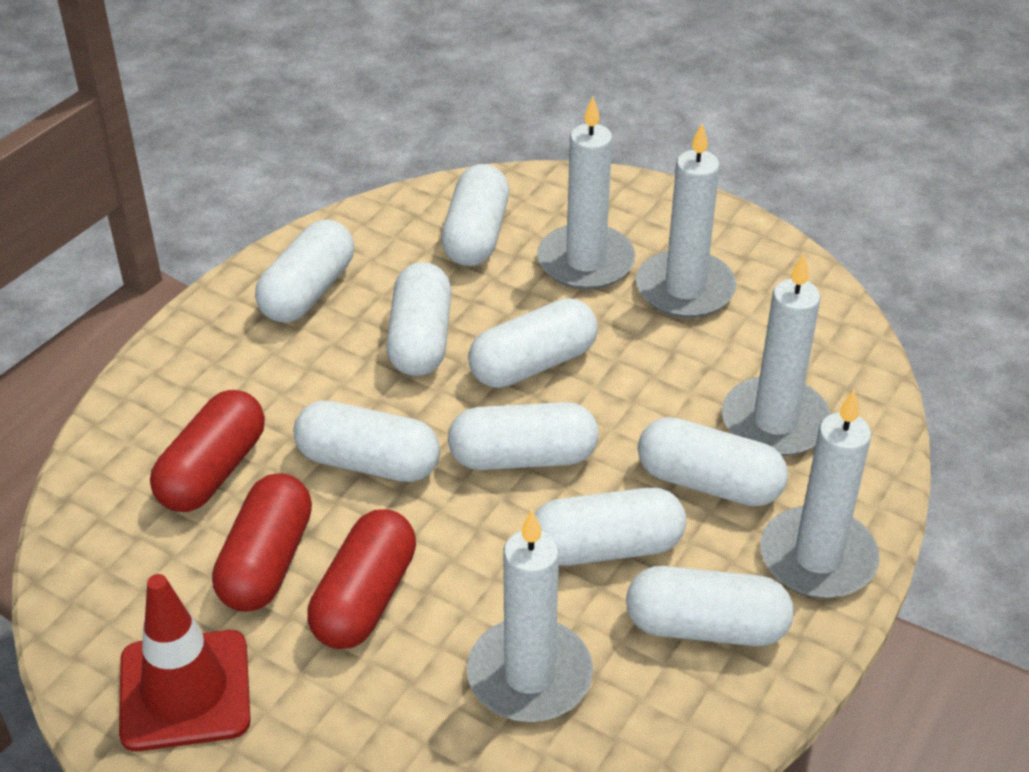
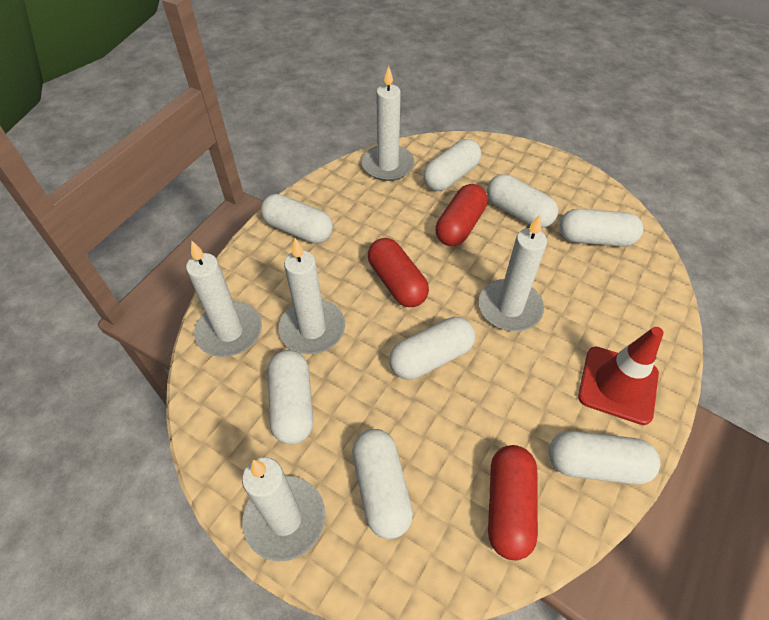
white capsule: [255,219,354,323] [294,401,440,482] [386,262,451,376] [441,164,509,266] [448,402,599,470] [468,298,598,388] [535,487,686,566] [626,566,794,646] [638,417,788,507] = 9 -> [261,194,333,243] [268,350,313,445] [352,429,413,539] [389,317,475,380] [423,139,481,191] [487,174,558,228] [548,431,660,485] [559,209,643,246] = 8

